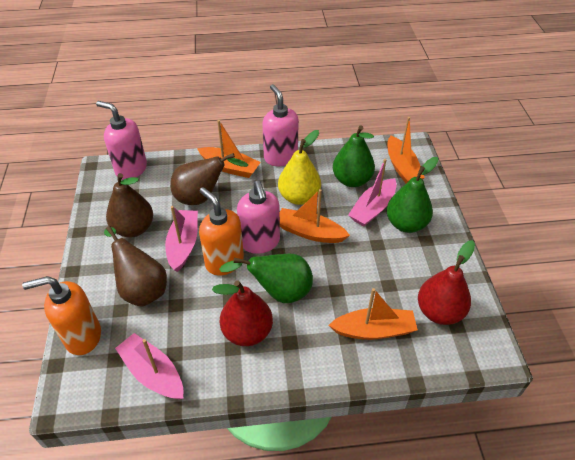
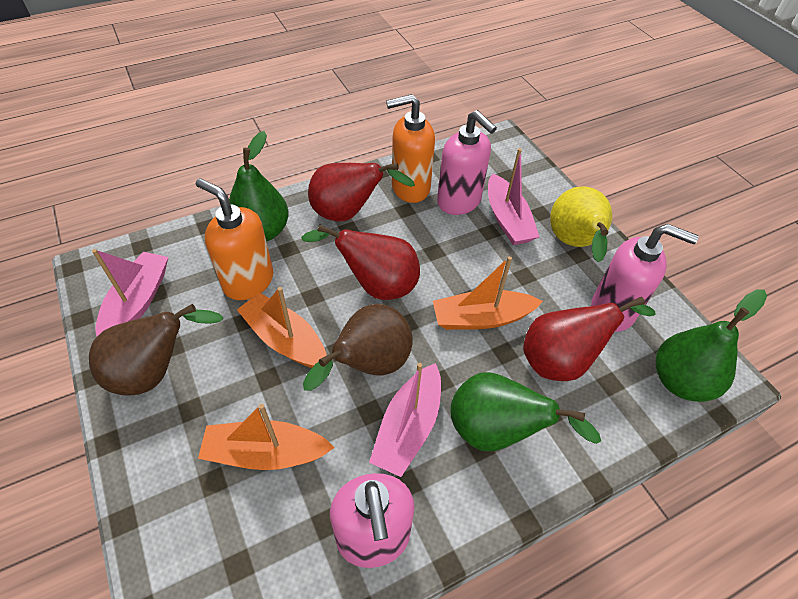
brown pear: [104,226,167,307] [106,173,153,237] [170,153,248,205] = 3 -> [89,304,224,395] [303,304,413,391] = 2
orange boat: [198,120,261,178] [280,189,350,243] [329,288,418,340] [388,117,425,183] = 4 -> [198,404,335,470] [237,287,327,368] [433,256,543,330] = 3
red pear: [212,280,273,346] [418,240,475,325] = 2 -> [301,224,420,300] [308,163,415,222] [523,297,655,381] = 3

